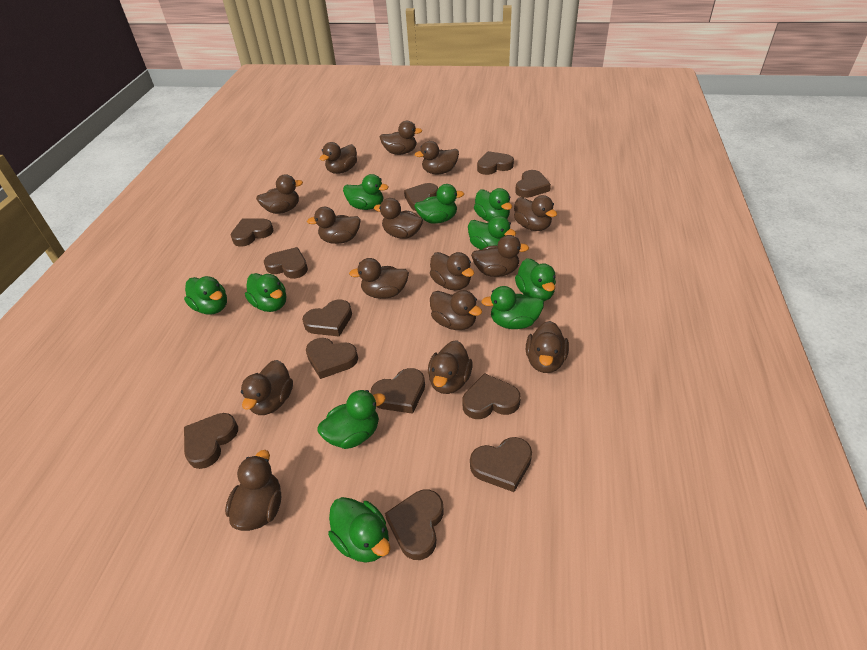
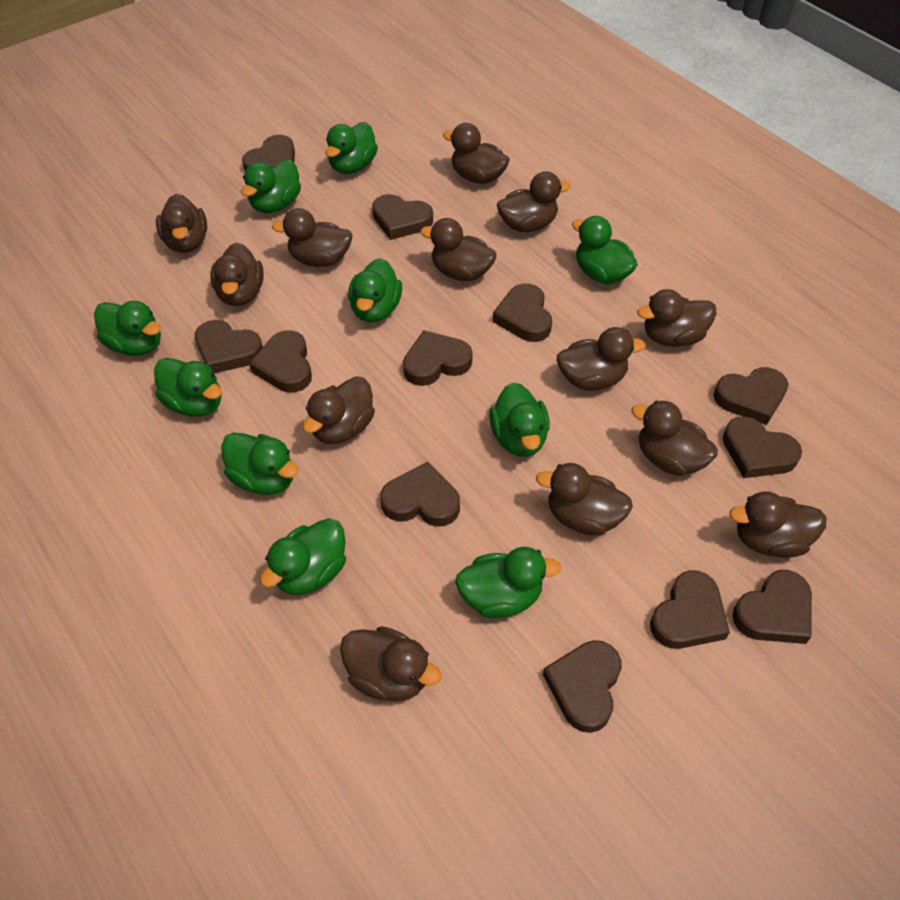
brown duck: [225,450,281,531] [241,360,293,415] [256,174,303,214] [307,207,361,244] [320,142,357,174] [349,258,409,299] [374,198,423,239] [380,121,422,155] [415,141,459,174] [428,340,473,394] [430,252,474,290] [430,290,482,330] [471,235,529,277] [514,195,557,231] [526,321,569,373] = 15 -> [156,194,207,253] [210,243,264,306] [272,208,353,267] [303,376,375,444] [340,626,441,701] [420,218,497,281] [443,123,510,184] [497,171,571,232] [536,463,633,535] [557,327,646,391] [631,400,718,476] [637,289,717,347] [729,491,827,558] = 13

